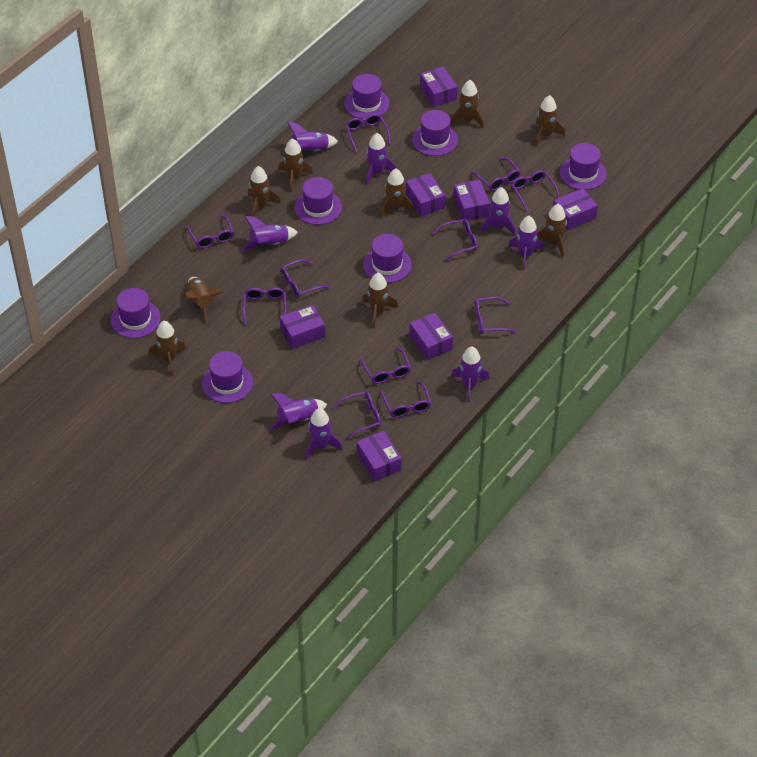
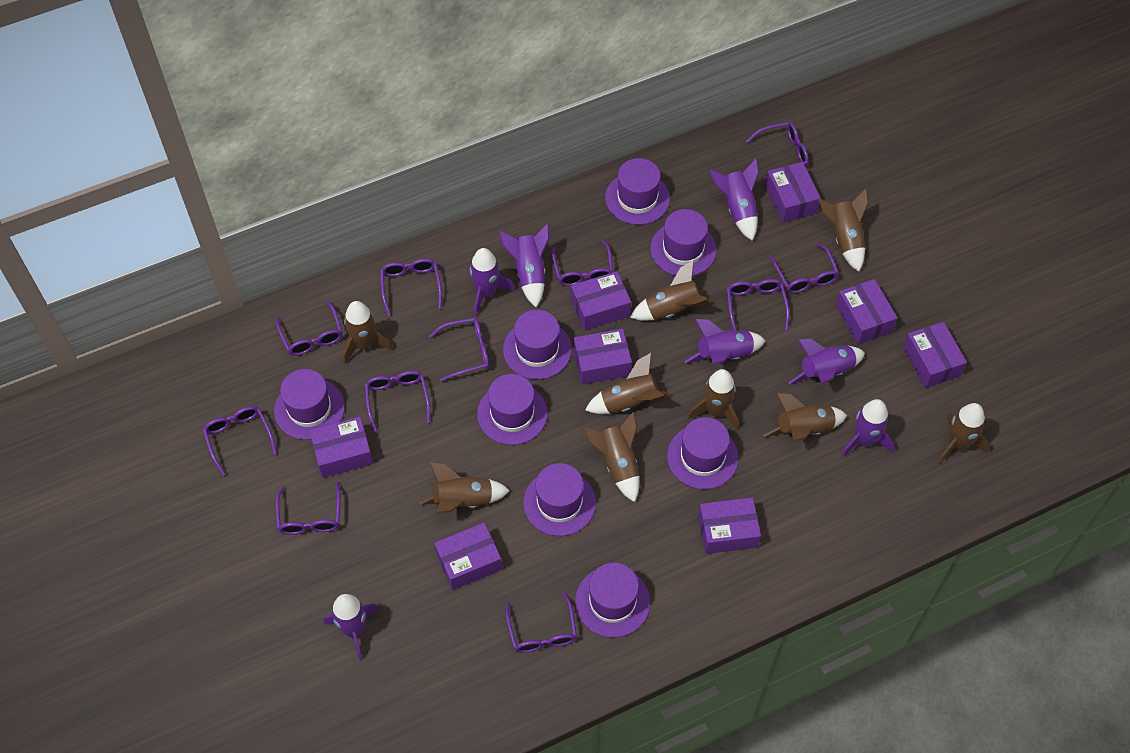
purple box: [280,305,325,349] [357,431,402,481] [406,173,445,216] [410,312,453,360] [420,66,458,107] [453,180,490,221] [553,188,598,230] = 7 -> [310,417,373,478] [434,522,502,590] [571,271,631,330] [574,329,632,385] [698,497,761,554] [765,162,821,222] [836,279,898,344] [903,322,967,388] = 8
purple hat: [111,288,161,338] [202,351,253,403] [295,177,342,225] [344,74,390,119] [363,234,412,283] [412,110,458,156] [560,143,607,190] = 7 -> [274,369,345,440] [477,374,548,445] [503,310,572,380] [523,463,596,536] [575,563,651,638] [605,158,670,225] [650,209,717,276] [667,417,739,489] = 8
purple rocket: [242,216,298,250] [269,393,327,430] [283,122,338,155] [305,408,343,460] [366,133,396,185] [451,347,489,402] [480,187,516,236] [509,216,544,270] = 8 -> [324,594,379,660] [469,248,515,316] [499,223,549,307] [684,319,766,365] [709,158,759,241] [788,339,865,384] [841,399,894,457] = 7

